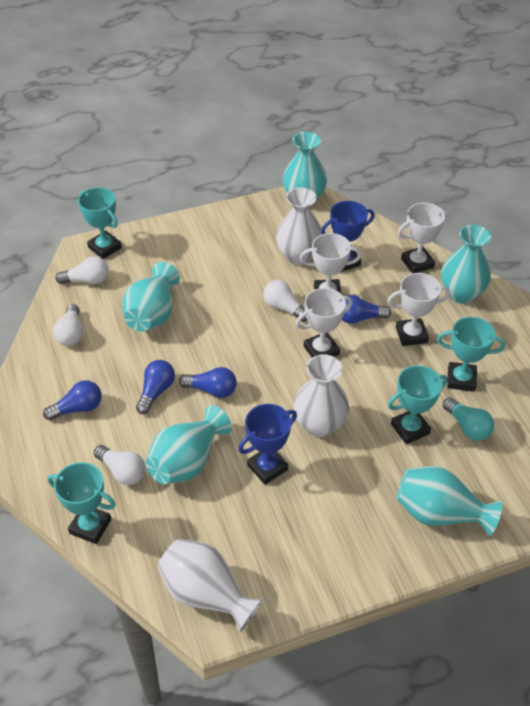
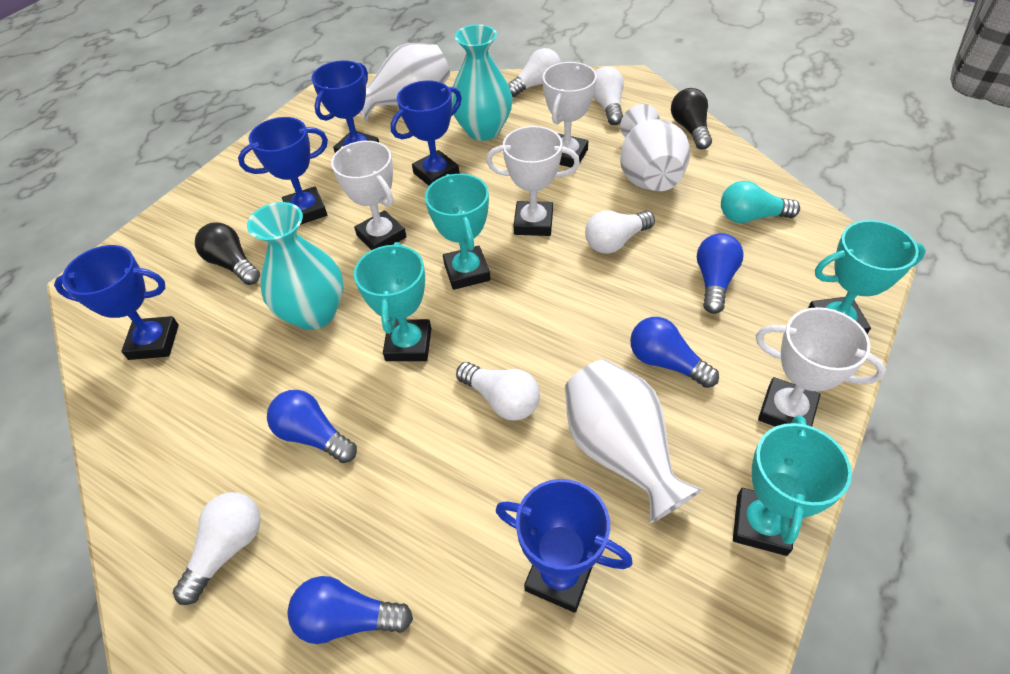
black light bulb: none = 0 -> [195,222,260,285] [671,88,712,149] = 2
blue trophy: [238,404,297,485] [321,201,375,272] = 2 -> [54,245,179,360] [238,117,328,225] [311,60,379,153] [391,80,462,186] [496,479,633,613] = 5
turquoise vase: [122,262,180,332] [146,405,232,484] [283,132,327,205] [397,466,502,536] [441,225,491,304] = 5 -> [247,202,344,330] [451,24,513,141] = 2
white light bulb: [53,304,83,346] [55,256,109,284] [94,445,145,485] [263,280,307,322] = 4 -> [173,492,261,605] [456,362,540,421] [508,48,561,97] [585,211,655,254] [593,66,624,125] = 5

